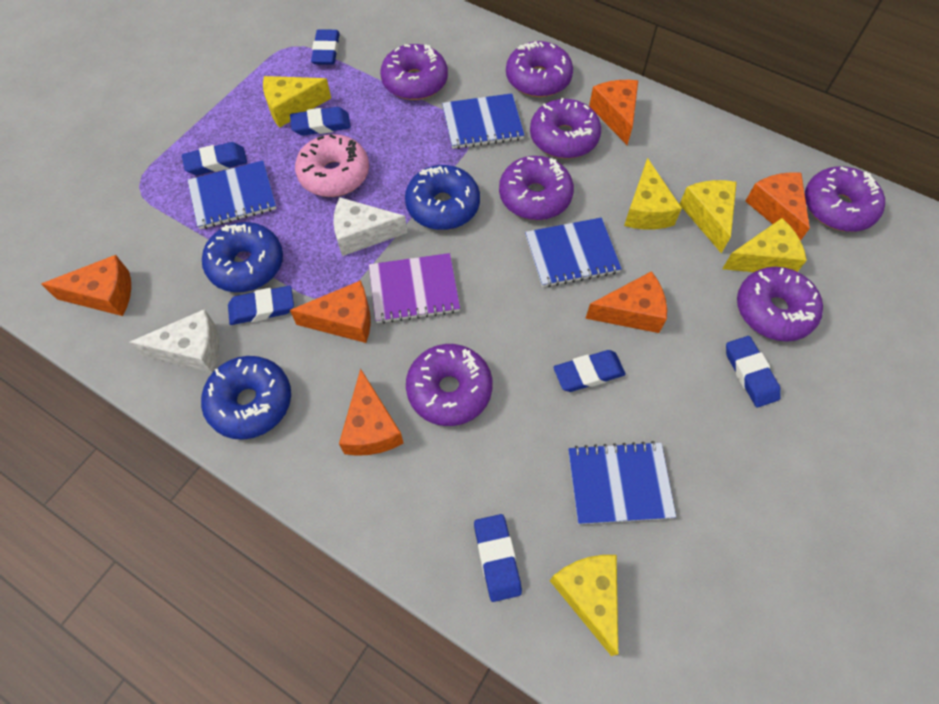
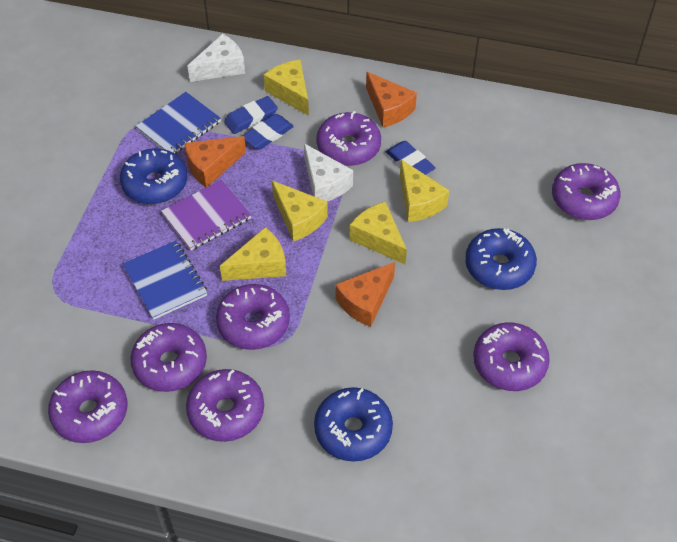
blue eraser: [182,142,247,175] [228,286,294,325] [290,107,351,136] [311,29,340,65] [474,514,522,602] [554,350,626,392] [726,336,781,407] = 7 -> [224,96,278,134] [242,114,294,150] [386,141,436,175] = 3
blue notebook: [188,160,277,229] [442,93,525,149] [525,218,622,287] [568,441,676,524] = 4 -> [122,240,207,320] [136,92,221,154] = 2
orange cheese: [41,255,131,316] [290,280,371,343] [339,369,404,456] [585,271,667,333] [589,80,638,145] [745,172,810,241] = 6 -> [184,136,246,187] [335,262,395,327] [366,72,417,127] = 3
pink donut: [295,134,369,197] = 1 -> none = 0

